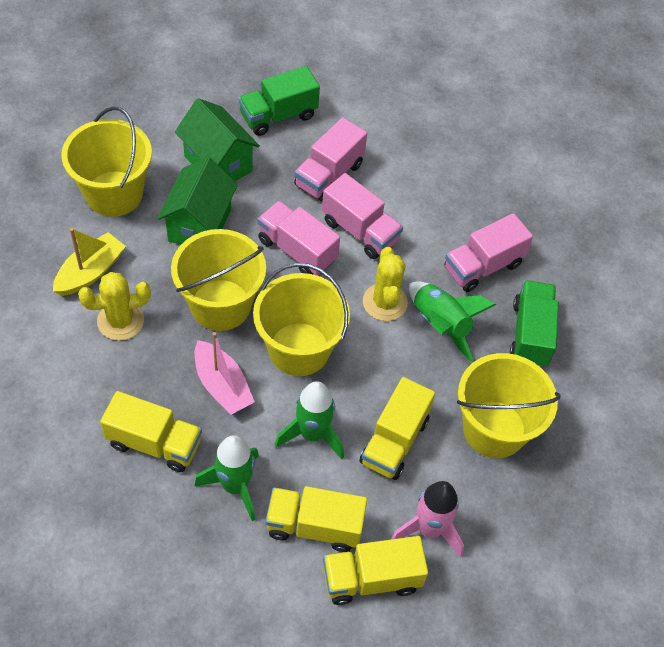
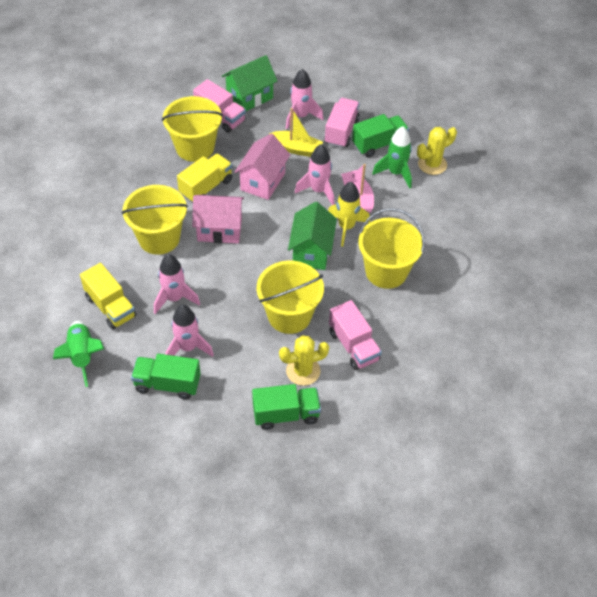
green rocket: [194,435,259,521] [275,381,344,459] [409,281,496,361] = 3 -> [53,320,104,387] [372,126,412,188] = 2
green truck: [239,66,320,136] [510,280,559,368] = 2 -> [131,354,201,399] [252,384,321,430] [352,114,409,158] = 3
pink house: none = 0 -> [192,195,244,244] [235,134,290,200] = 2
pink rocket: [390,481,464,557] = 1 -> [154,254,200,314] [165,305,214,357] [286,69,323,129] [295,144,334,205] = 4
pink truck: [257,201,340,276] [294,117,367,202] [322,173,403,259] [444,213,533,292] = 4 -> [193,79,246,133] [324,98,360,148] [329,300,382,370] = 3
yellow rocket: none = 0 -> [328,182,370,247] = 1
yellow truck: [100,391,202,472] [265,486,367,552] [323,536,428,605] [360,377,435,480] = 4 -> [80,263,136,330] [177,153,232,203] = 2

